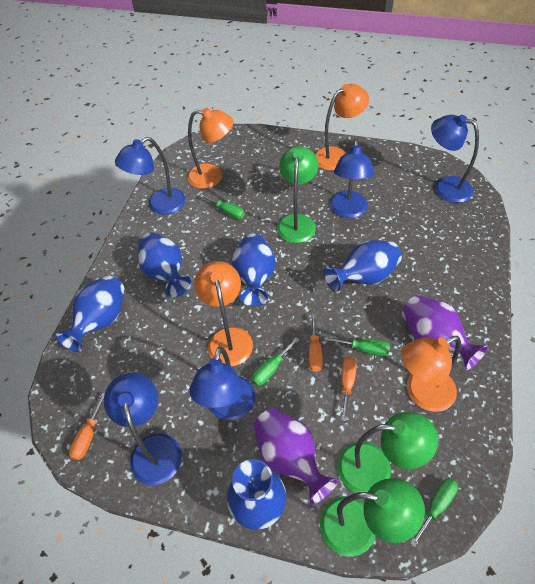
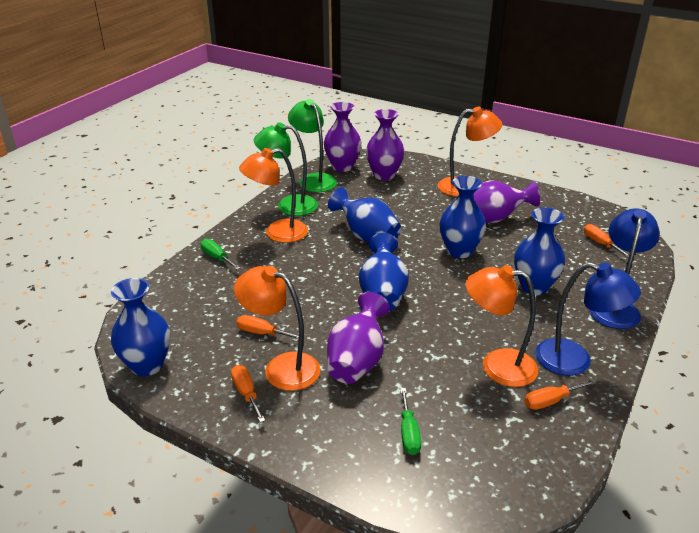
blue lamp: [104,373,182,485] [115,137,185,215] [189,347,255,421] [330,139,374,218] [431,115,479,203] = 5 -> [535,262,641,376] [589,208,660,329] = 2
green lamp: [277,146,318,243] [320,478,425,557] [337,412,438,493] = 3 -> [254,122,318,216] [288,99,337,192] = 2
green screwdriver: [200,194,245,219] [251,337,299,386] [324,337,390,356] [410,478,458,547] = 4 -> [200,239,240,270] [400,388,421,455] = 2
orange screwdriver: [69,393,105,460] [309,314,323,372] [341,357,357,421] = 3 -> [231,365,265,423] [236,315,299,339] [524,380,596,410] [584,224,629,258] = 4
purple vase: [253,408,338,505] [402,295,488,370] = 2 -> [324,102,361,172] [327,292,390,384] [366,109,405,180] [473,180,540,223] = 4

